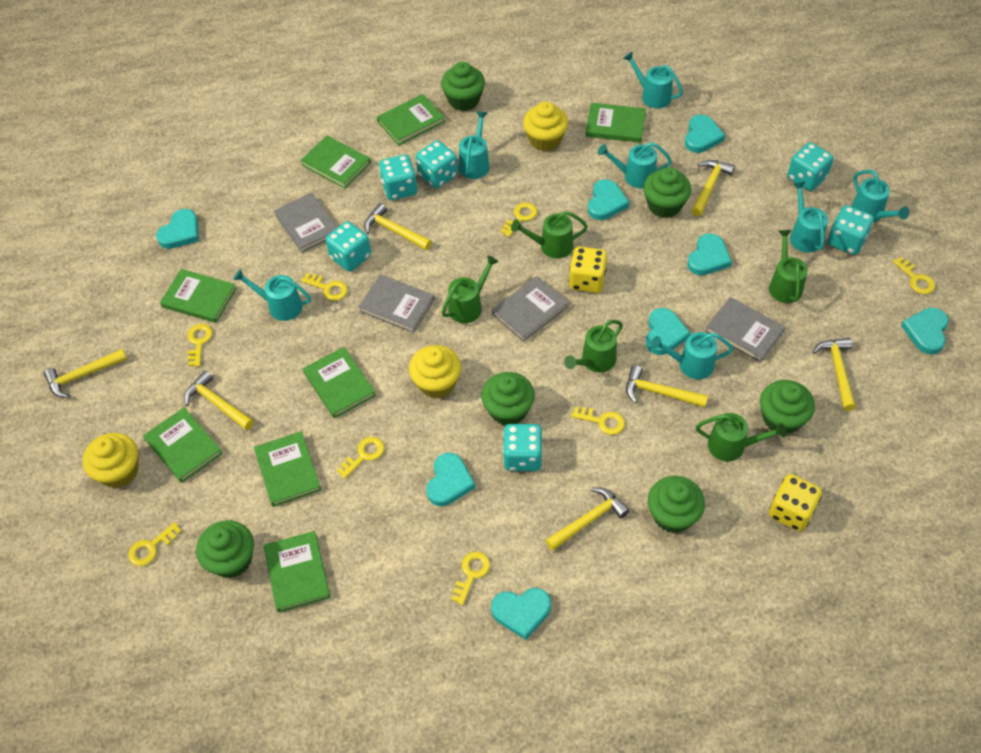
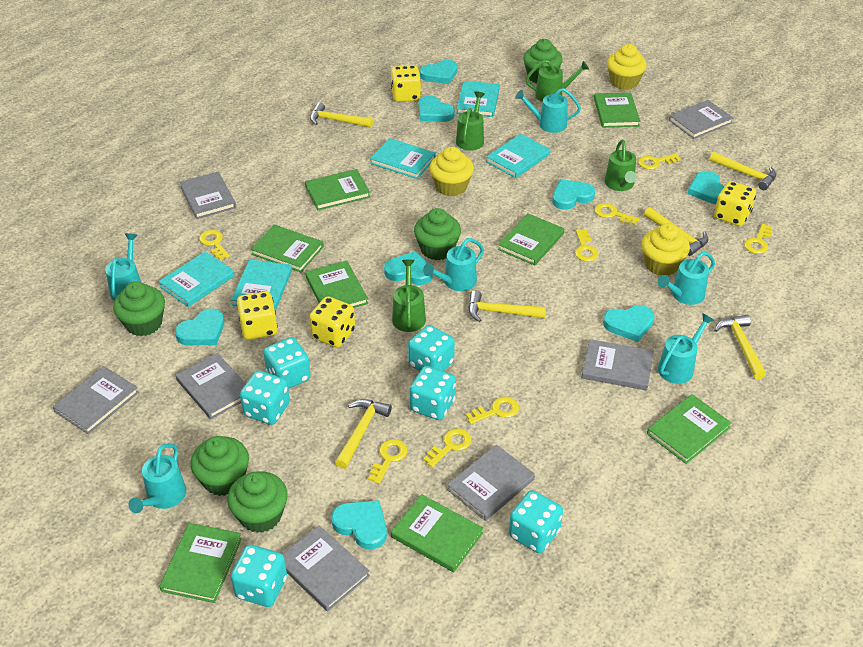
green cupcake: [196,520,254,578] [441,62,485,111] [481,372,535,425] [643,167,691,218] [648,476,705,533] [760,380,815,434] = 6 -> [113,282,165,336] [190,436,249,496] [227,471,288,533] [414,208,461,260] [523,39,563,83] = 5
green watering can: [441,255,499,323] [511,211,588,259] [564,320,623,373] [696,413,786,461] [769,230,808,303] = 5 -> [392,260,426,332] [456,91,485,151] [525,60,589,102] [605,140,637,191] = 4
grey book: [274,193,338,253] [358,274,435,333] [492,276,569,342] [705,297,785,363] = 4 -> [53,366,139,434] [176,353,246,419] [180,172,236,219] [282,525,370,611] [447,445,535,521] [581,339,654,390] [669,100,733,139] = 7
turquoise book: none = 0 -> [158,251,235,307] [231,259,292,311] [370,138,436,179] [456,81,500,117] [486,134,550,178] = 5
turquoise watering can: [233,269,311,321] [459,111,490,179] [598,142,672,189] [623,52,683,109] [651,332,733,379] [790,181,828,253] [851,170,909,222] = 7 -> [105,233,141,301] [128,443,186,513] [423,238,484,291] [515,88,581,133] [657,252,715,305] [658,313,714,384] = 6
yellow dice: [569,246,607,293] [769,474,822,531] = 2 -> [237,291,278,340] [309,296,355,348] [391,65,421,102] [714,181,756,226] = 4
yellow hammer: [43,349,127,398] [184,371,254,430] [364,203,432,250] [545,487,629,551] [626,365,708,408] [691,160,735,216] [812,338,856,411] = 7 -> [310,102,373,128] [335,399,392,469] [468,291,546,322] [644,207,708,256] [710,152,776,190] [714,315,766,379] = 6

